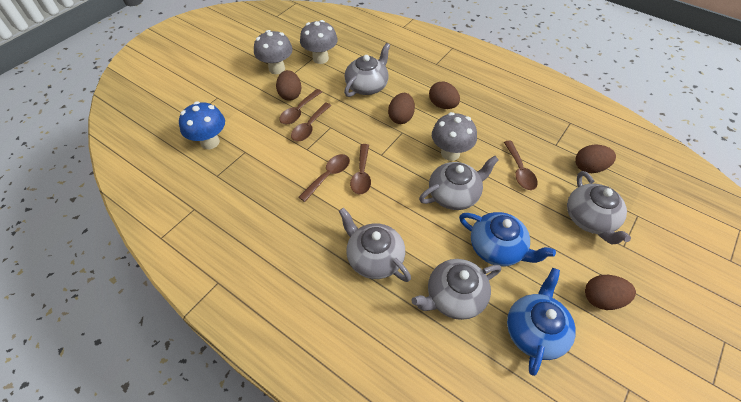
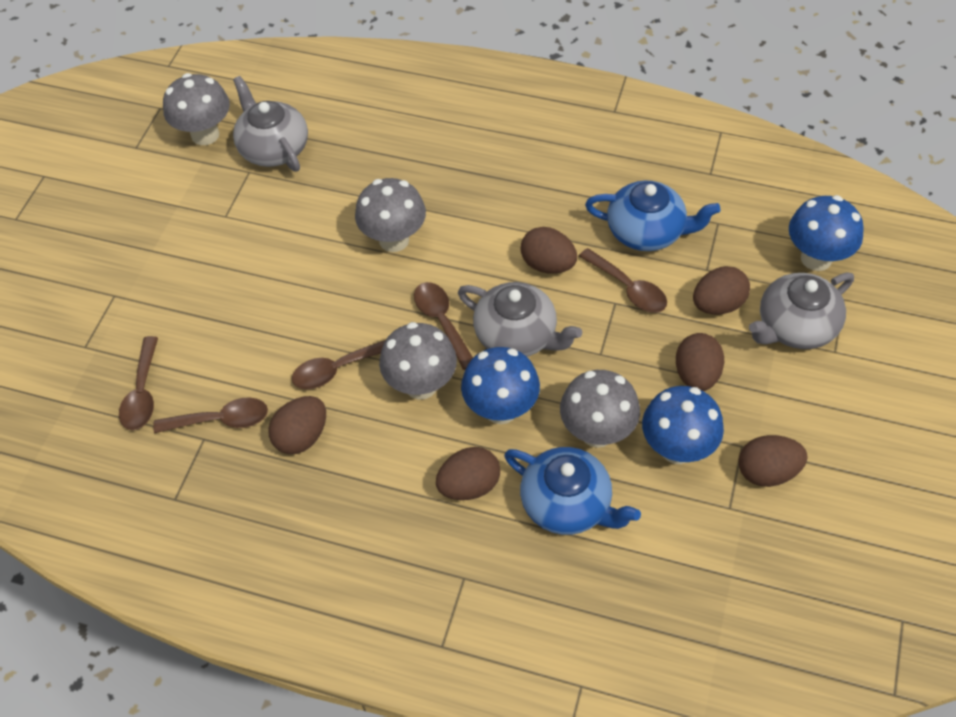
blue mushroom: [179,102,225,149] = 1 -> [461,347,540,424] [642,386,724,464] [789,195,864,271] = 3
brown egg: [276,70,301,101] [388,93,415,124] [429,81,460,109] [575,145,616,173] [585,275,636,310] = 5 -> [268,396,326,454] [436,447,500,500] [520,227,577,274] [676,333,724,391] [693,266,750,315] [738,435,807,487] = 6
grey mushroom: [254,30,293,74] [300,20,338,64] [432,112,477,161] = 3 -> [163,73,230,145] [355,178,426,252] [379,322,457,400] [560,370,640,448] = 4
grey teapot: [339,208,411,282] [344,43,390,97] [412,259,501,320] [419,156,499,210] [567,171,631,245] = 5 -> [233,76,308,172] [458,282,582,357] [749,272,854,349] = 3

